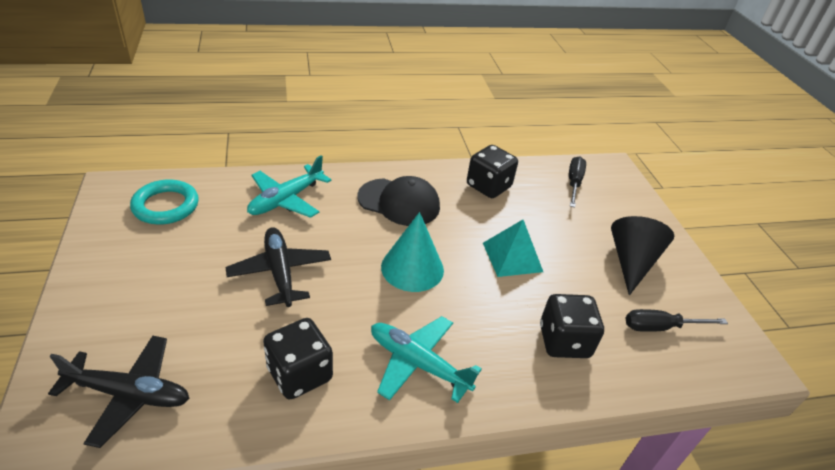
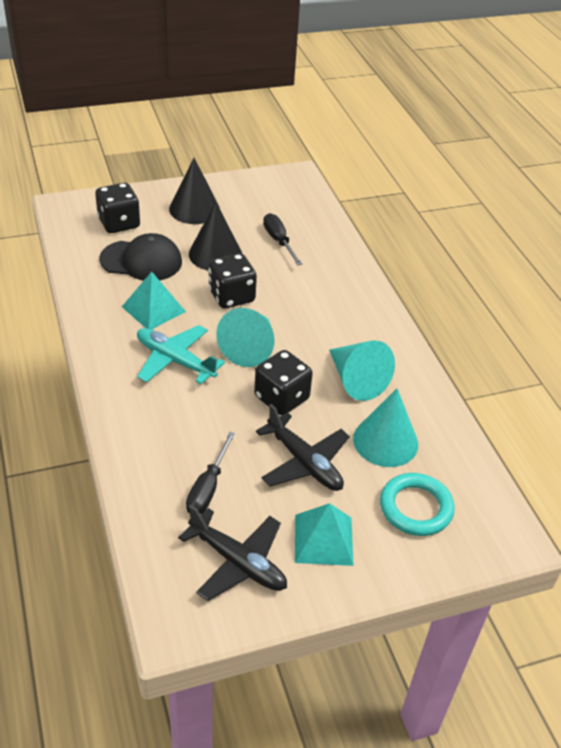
black cone: [611,216,674,296] = 1 -> [169,158,220,224] [189,202,242,271] = 2
turquoise cone: [381,212,444,292] = 1 -> [216,308,274,367] [329,340,395,401] [353,388,418,467] = 3
turquoise plane: [247,155,332,218] [371,316,482,403] = 2 -> [137,325,225,384] = 1
turquoise pyramid: [483,220,543,277] = 1 -> [122,272,186,329] [295,503,354,566] = 2

